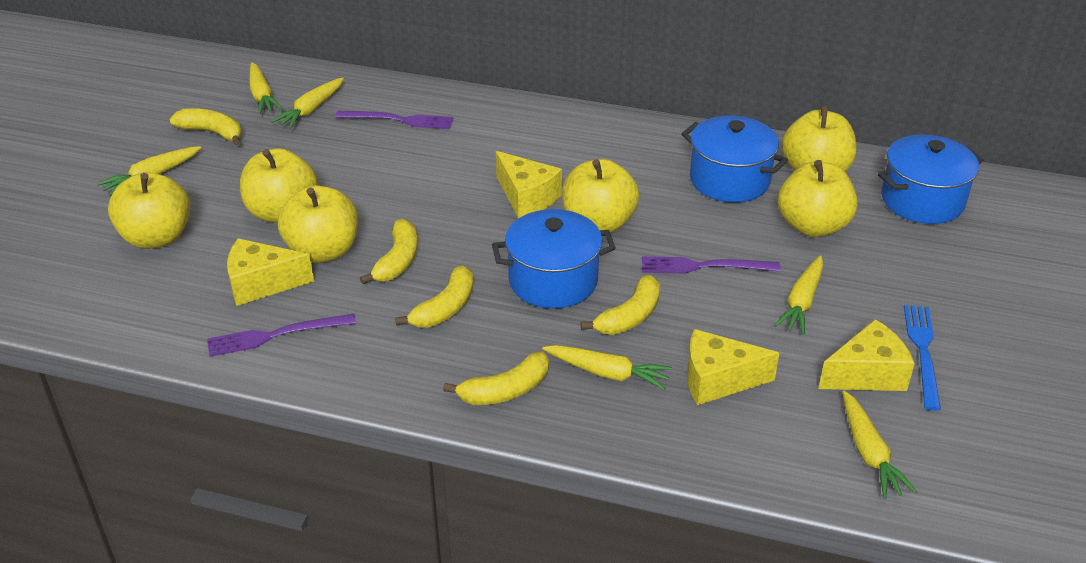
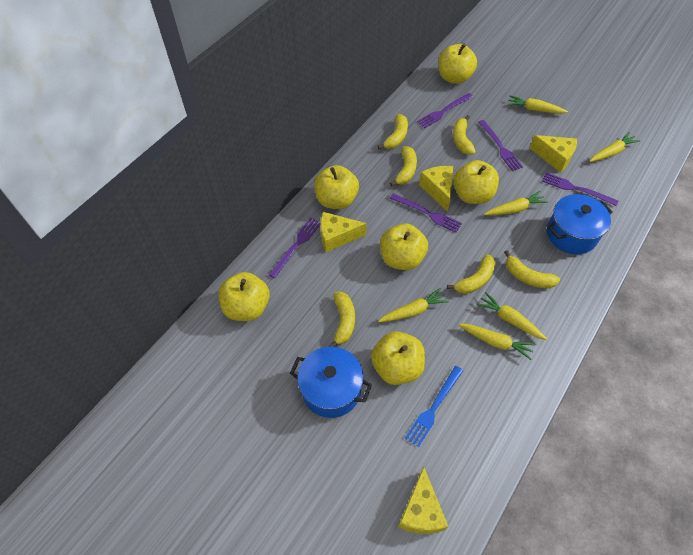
blue pot: [492,209,616,309] [681,116,788,203] [878,135,983,224] = 3 -> [290,346,372,418] [547,194,613,254] = 2
purple fork: [207,314,356,357] [335,111,453,129] [642,256,780,274] = 3 -> [268,217,320,278] [390,193,462,233] [417,93,473,128] [478,120,523,171] [542,172,618,206] = 5
yellow banana: [169,108,242,146] [360,219,418,284] [395,265,474,328] [443,351,549,405] [581,275,660,335] = 5 -> [329,292,355,347] [378,114,408,149] [390,146,417,186] [447,254,495,294] [453,115,476,155] [504,250,560,288] = 6

